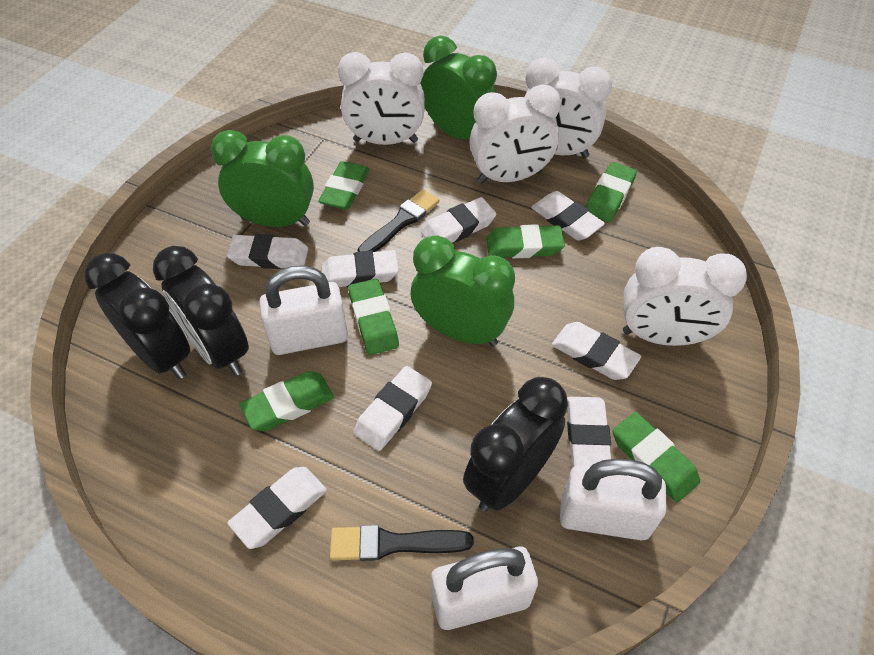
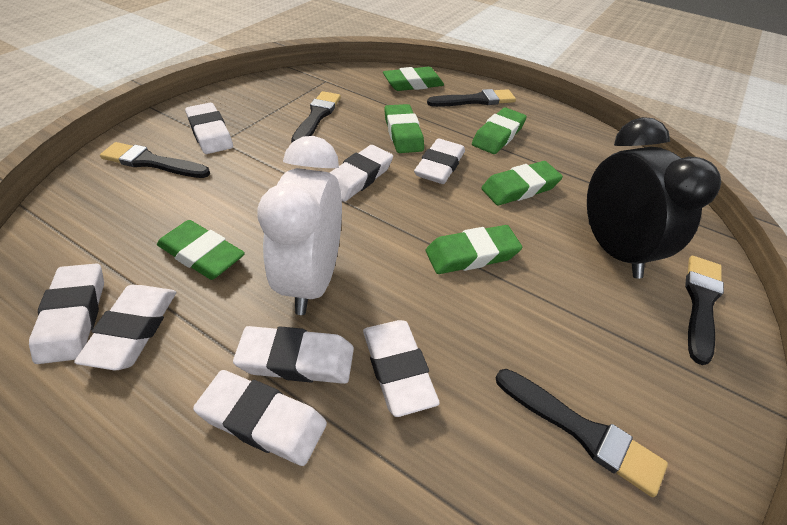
black brush: [330,525,474,561] [357,189,439,252] = 2 -> [100,142,210,178] [291,91,341,142] [427,89,516,107] [496,369,668,497] [685,256,724,365] = 5
black clock: [84,253,190,379] [153,246,249,376] [463,377,568,512] = 3 -> [587,117,721,279] = 1
green clock: [211,130,314,227] [410,235,515,346] [420,36,497,139] = 3 -> none = 0
white clock: [338,52,425,145] [469,84,561,184] [525,58,612,158] [623,247,747,346] = 4 -> [258,136,342,315] = 1
white padlock: [259,265,348,355] [431,547,538,630] [560,459,666,540] = 3 -> none = 0

